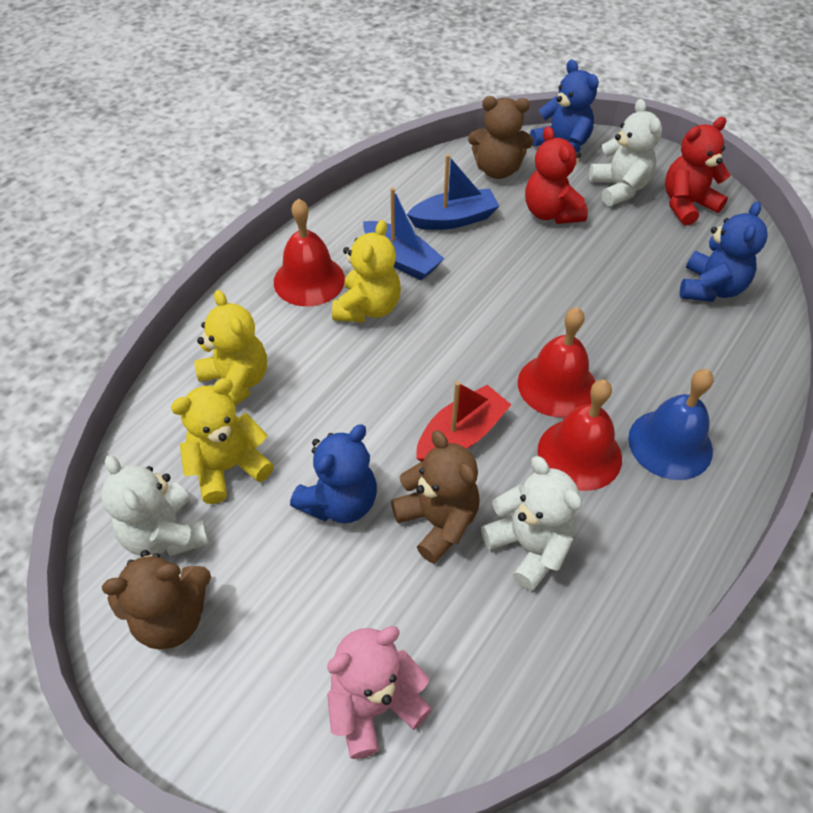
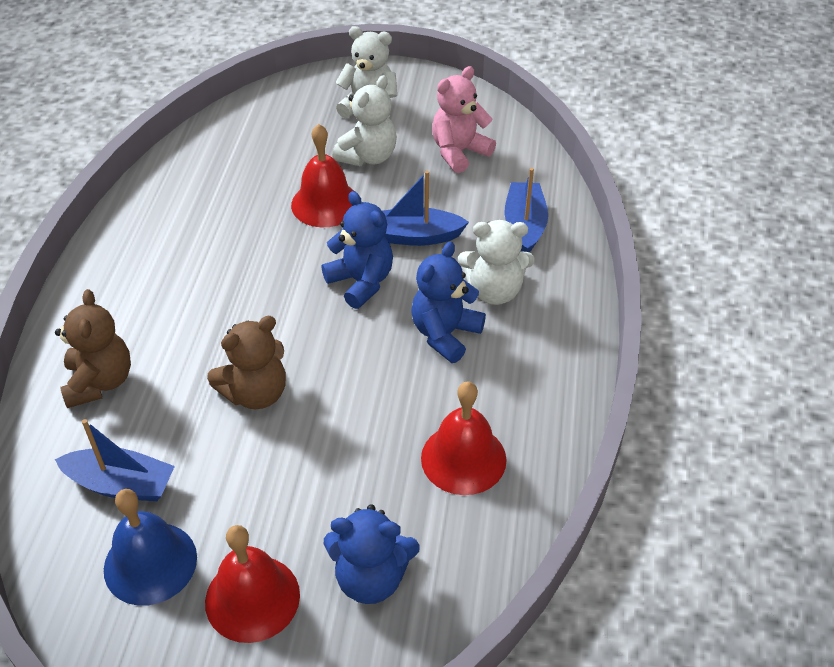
blue boat: [363,188,444,280] [407,154,499,230] = 2 -> [55,419,175,501] [382,171,469,246] [504,168,548,253] = 3
brown teddy bear: [102,550,211,650] [391,430,480,564] [468,96,534,179] = 3 -> [55,289,131,408] [207,316,286,409] = 2
red boat: [416,381,511,462] = 1 -> none = 0
red teddy bear: [525,126,588,224] [665,117,730,226] = 2 -> none = 0
yellow teddy bear: [171,378,274,504] [194,290,267,406] [332,220,401,322] = 3 -> none = 0

